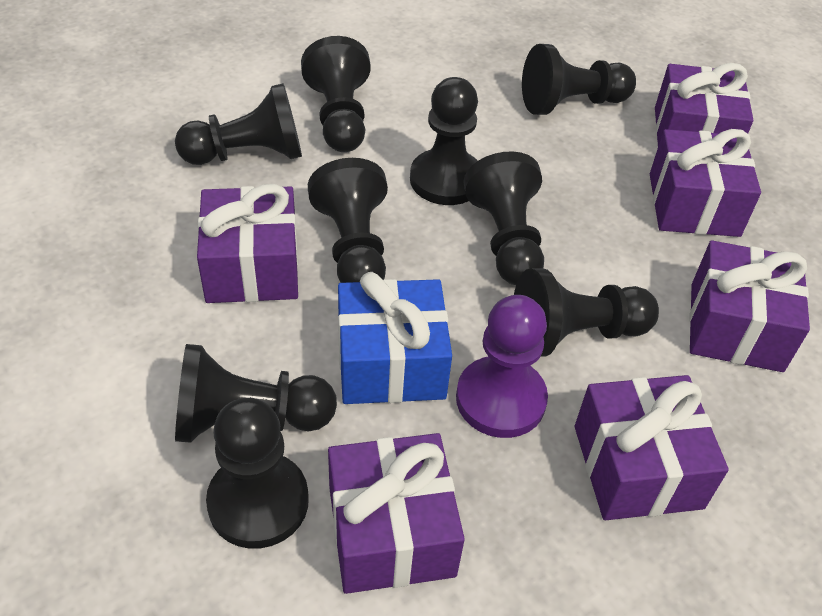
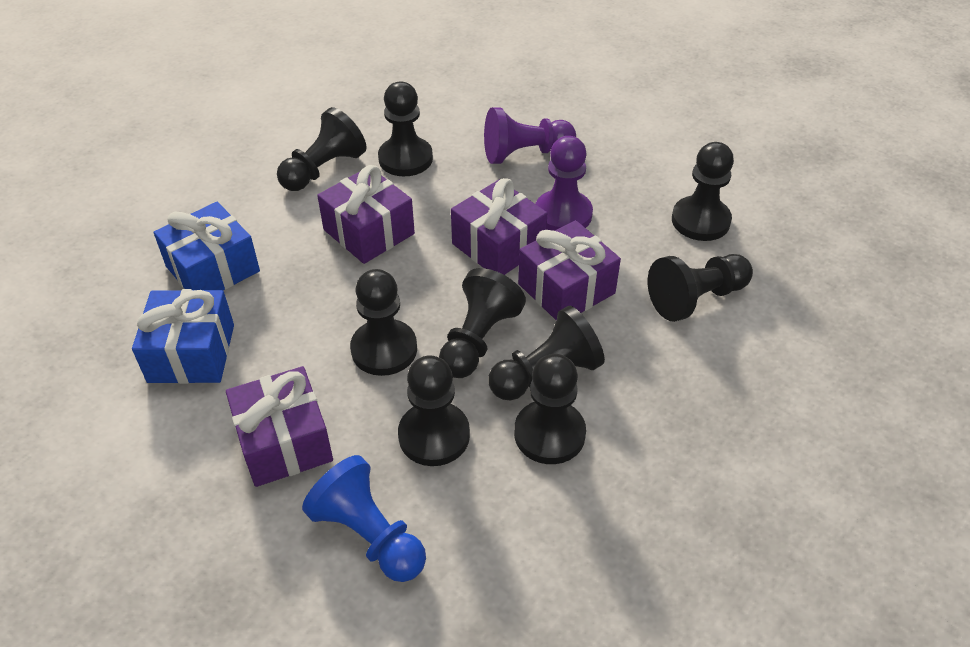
blue gift: [338,272,452,404] = 1 -> [132,289,234,384] [154,202,260,290] = 2
blue pawn: none = 0 -> [302,455,426,582] = 1
purple gift: [197,184,298,303] [328,433,465,594] [575,375,729,520] [650,129,761,237] [655,63,753,146] [689,240,810,372] = 6 -> [226,366,333,487] [317,165,415,264] [451,178,547,275] [518,220,621,320] = 4
purple pawn: [456,295,548,438] = 1 -> [484,107,576,164] [536,136,593,231] = 2

